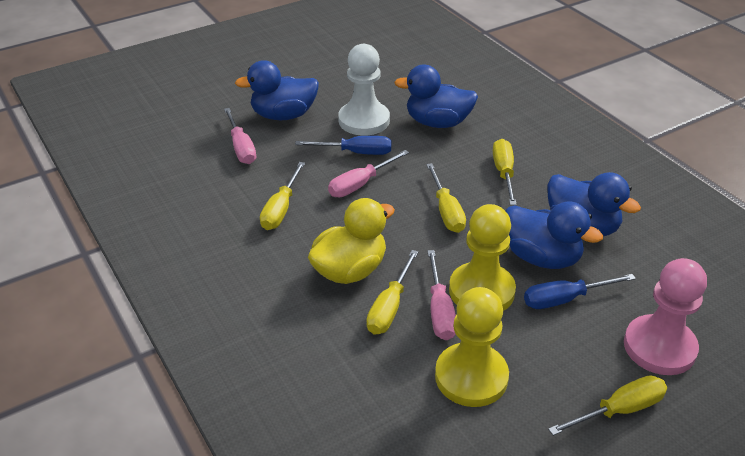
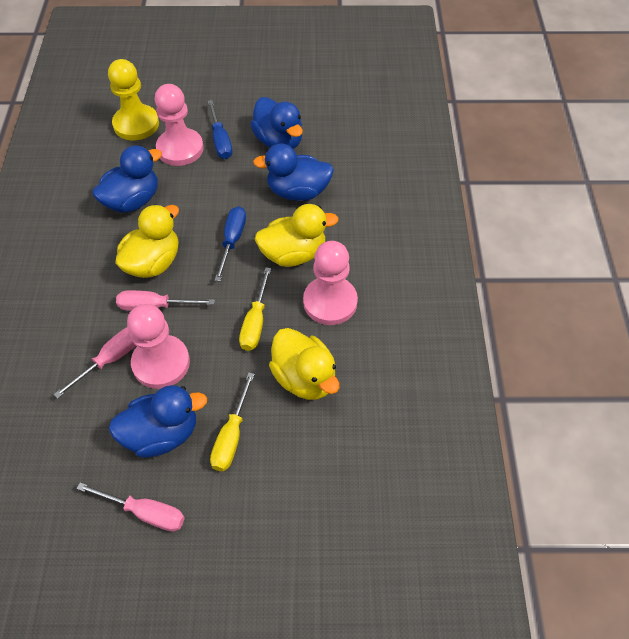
pink pawn: [624,258,707,375] = 1 -> [127,304,190,389] [155,84,204,166] [303,241,358,325] = 3
white pawn: [338,44,390,136] = 1 -> none = 0
yellow duck: [308,198,395,284] = 1 -> [115,204,179,278] [255,204,339,267] [269,328,339,400] = 3
yellow pawn: [435,287,509,407] [449,204,516,311] = 2 -> [108,59,159,140] = 1
yellow screwdriver: [260,162,305,230] [366,250,418,335] [426,163,466,233] [493,139,517,205] [548,375,667,436] = 5 -> [210,372,255,471] [239,267,271,351] = 2

